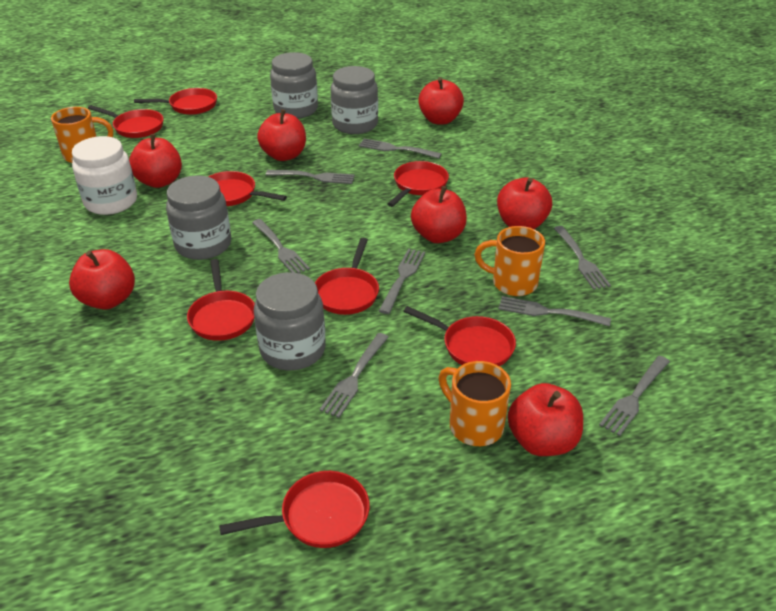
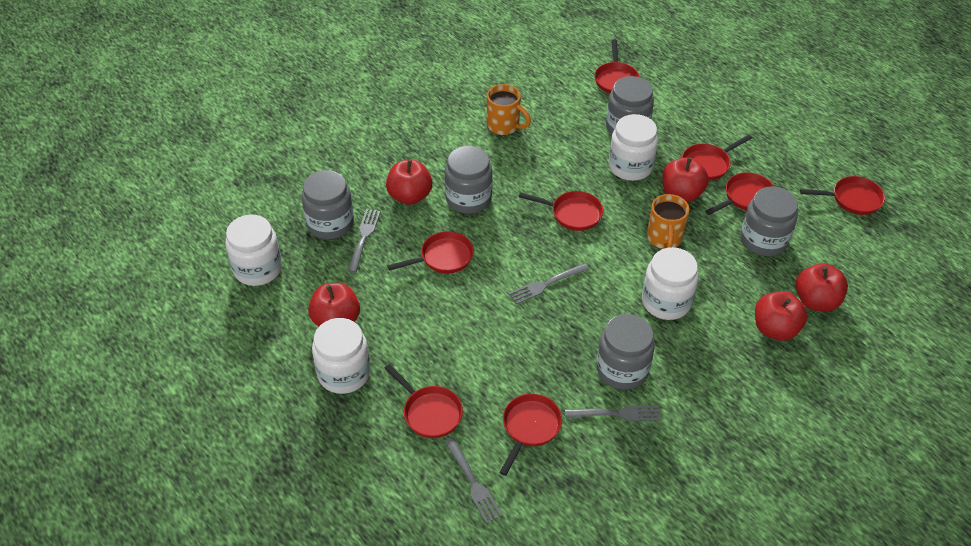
grey fork: [252,219,310,273] [266,170,355,184] [319,333,388,418] [359,138,442,159] [379,249,425,314] [499,296,611,326] [554,226,611,290] [599,356,670,436] = 8 -> [347,209,380,273] [444,437,502,524] [508,263,589,304] [565,405,661,421] = 4
grey jar: [166,175,231,260] [254,272,326,370] [270,52,318,118] [331,66,378,134] = 4 -> [302,170,354,239] [445,146,493,214] [596,314,655,390] [606,76,654,135] [741,187,798,256] = 5
orange mug: [51,107,113,163] [439,361,511,446] [474,226,545,296] = 3 -> [487,84,531,135] [647,194,689,249] = 2
red apple: [69,249,135,309] [129,134,182,188] [257,109,306,161] [411,186,467,243] [418,77,464,125] [497,177,552,229] [508,383,583,456] = 7 -> [308,283,360,326] [386,159,432,205] [662,157,709,202] [755,291,807,341] [796,263,848,312] = 5
white jar: [72,136,137,215] = 1 -> [225,215,282,286] [312,318,370,394] [608,114,658,181] [642,247,699,320] = 4

